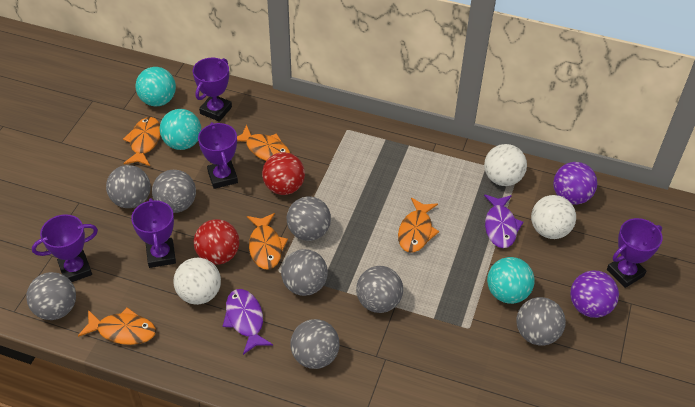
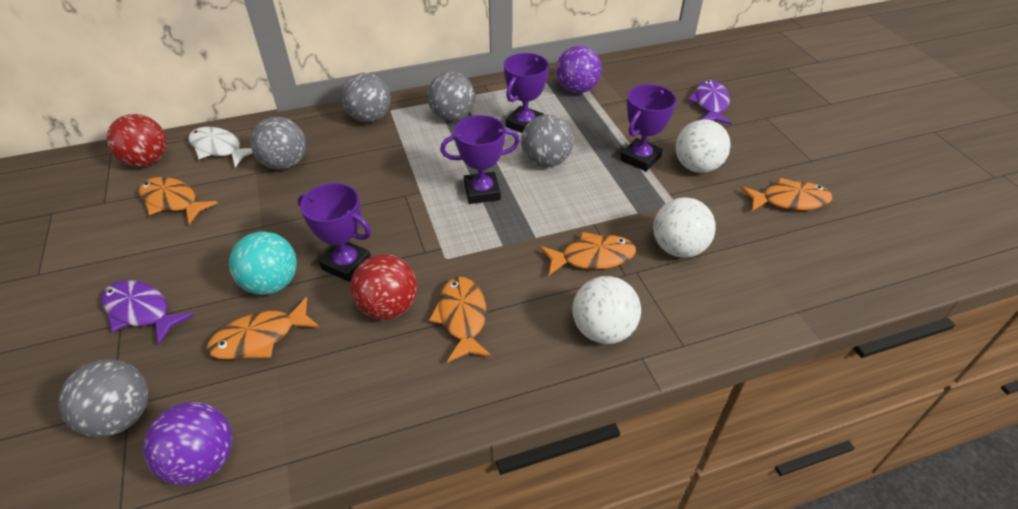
grey ball: [26,272,76,320] [106,165,151,208] [152,170,196,213] [281,249,328,296] [287,196,331,241] [290,319,340,369] [356,266,403,313] [516,297,566,346] = 8 -> [59,359,148,437] [250,117,306,170] [341,73,390,122] [427,72,475,121] [521,114,574,167] = 5
purple trophy: [32,214,98,282] [131,198,176,268] [193,58,232,122] [198,122,238,189] [607,218,662,288] = 5 -> [298,183,371,282] [440,115,520,204] [504,53,549,133] [620,84,677,172] = 4
turquoise ball: [136,67,176,106] [160,109,201,150] [487,257,535,304] = 3 -> [229,231,297,295] = 1
white fish: none = 0 -> [188,127,253,167] = 1

